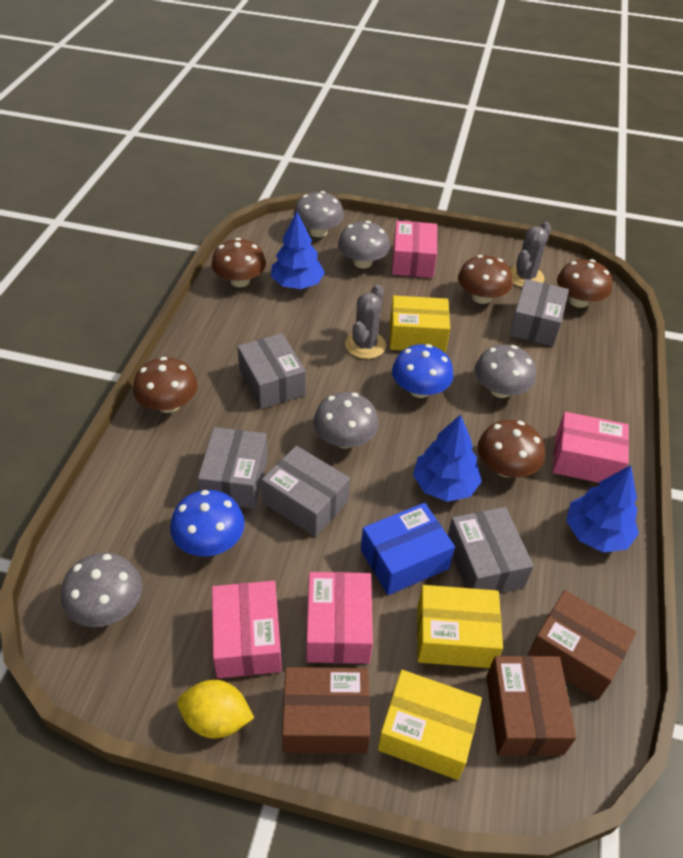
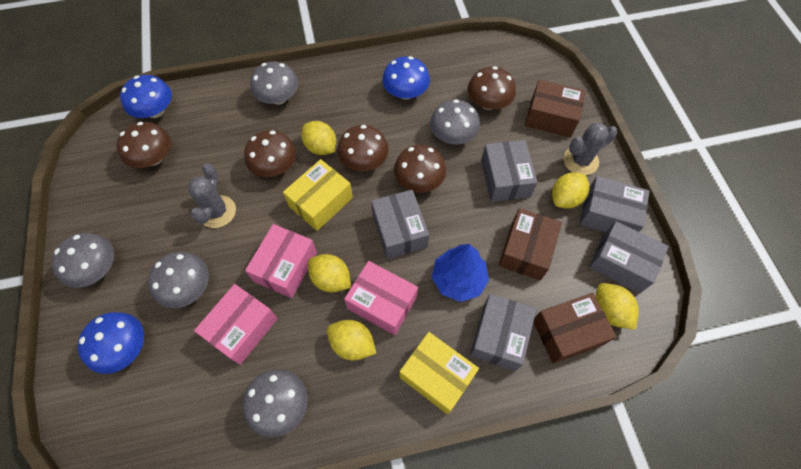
blue box: [361,503,455,595] = 1 -> none = 0
blue mushroom: [170,490,245,556] [392,344,454,398] = 2 -> [77,312,144,374] [120,75,172,118] [382,56,430,99] = 3
blue tree: [271,212,325,289] [413,414,482,502] [566,465,639,553] = 3 -> [432,244,489,302] = 1
pink box: [212,581,282,678] [306,572,373,664] [392,221,437,278] [553,412,629,483] = 4 -> [194,284,278,365] [245,224,317,298] [344,261,418,335] = 3
yellow box: [378,670,482,780] [390,296,450,353] [417,585,503,668] = 3 -> [283,159,353,231] [400,332,479,414] = 2
yellow lemon: [177,680,254,738] = 1 -> [301,121,336,155] [308,254,351,292] [327,320,376,360] [552,172,590,209] [595,283,639,330] = 5

